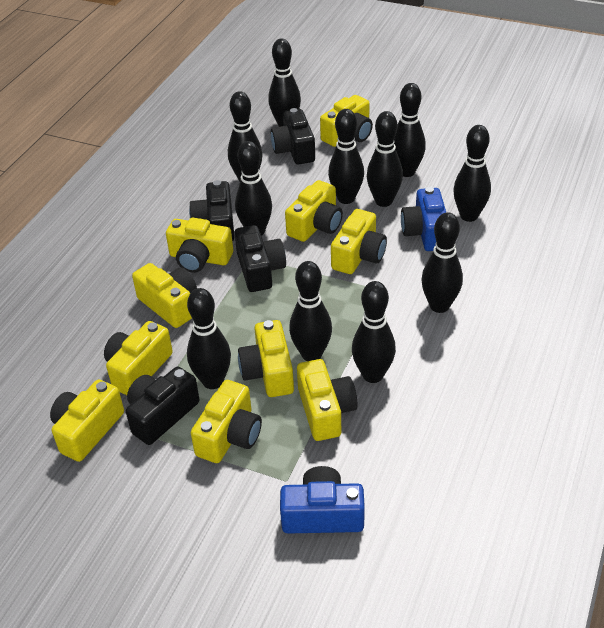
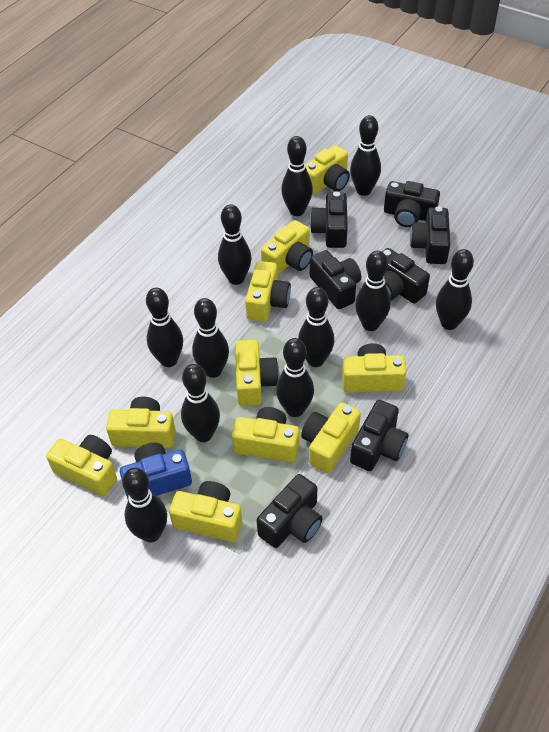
black camera: [126,367,200,445] [189,180,234,241] [235,225,286,292] [271,108,315,164] = 4 -> [256,474,323,548] [310,191,348,248] [310,250,361,309] [350,400,408,471] [382,248,430,304] [384,181,440,227] [410,206,450,264] = 7
blue camera: [280,466,365,534] [401,187,446,251] = 2 -> [120,443,192,499] = 1

